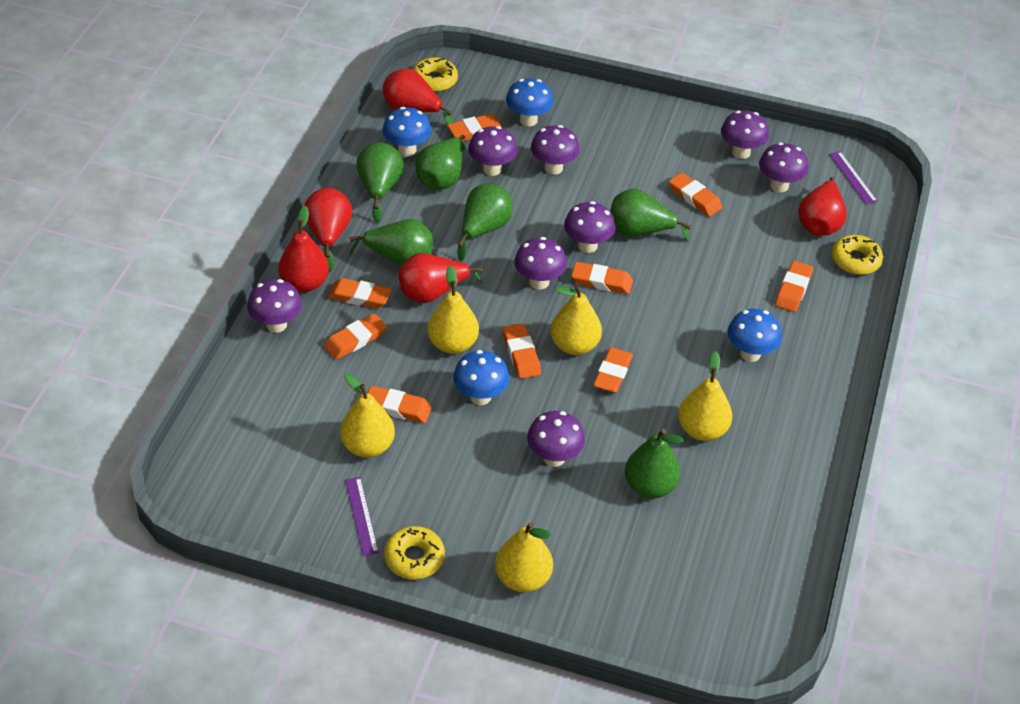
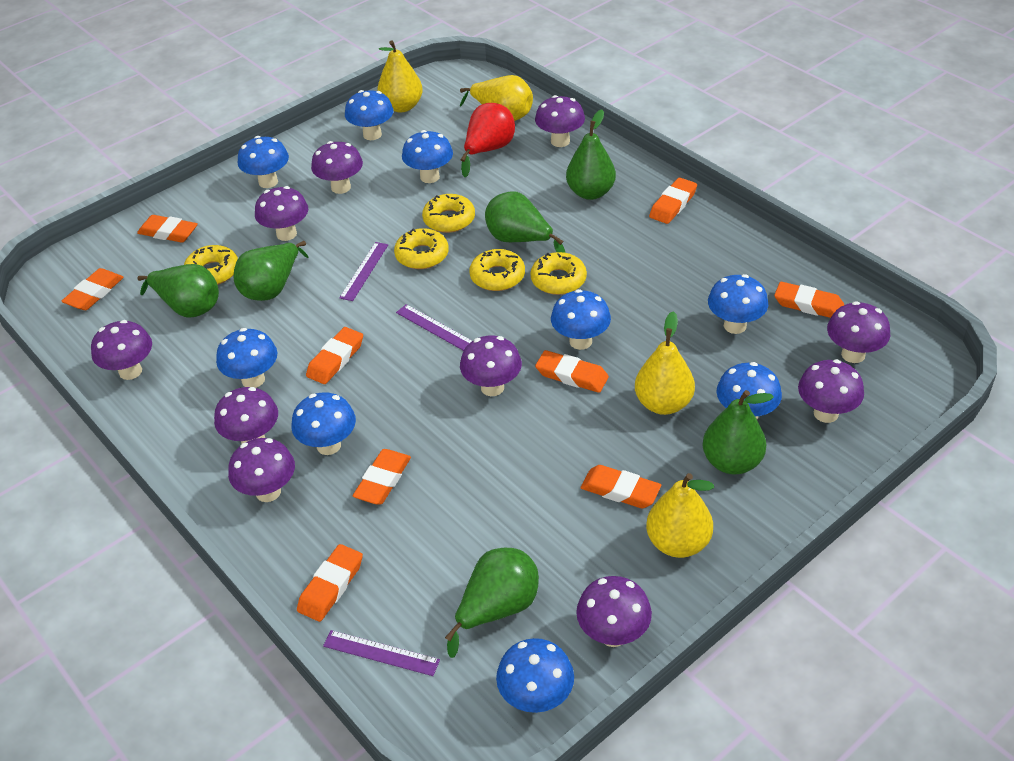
blue mushroom: [383,107,431,156] [453,350,509,405] [506,78,554,126] [727,309,782,362] = 4 -> [216,328,277,388] [238,136,289,188] [291,392,356,455] [345,90,394,140] [402,130,453,183] [496,638,574,713] [551,289,611,350] [708,274,768,334] [717,362,782,420] = 9
purple mushroom: [247,279,302,333] [468,126,518,176] [514,237,567,289] [527,411,585,467] [531,125,580,175] [564,201,615,253] [721,110,769,159] [759,142,808,192] = 8 -> [91,320,152,380] [214,387,278,444] [228,438,295,502] [255,186,308,241] [311,141,363,194] [460,335,522,396] [535,95,585,147] [576,576,652,647] [798,359,864,423] [827,301,890,363] = 10
purple ruler: [345,477,379,556] [829,151,878,205] = 2 -> [323,630,440,676] [339,242,388,301] [396,304,472,351] = 3
red pear: [278,206,329,292] [304,188,352,271] [383,69,453,125] [399,253,483,303] [798,177,847,236] = 5 -> [461,103,515,177] = 1
yellow donut: [384,526,445,579] [413,57,458,92] [832,235,883,275] = 3 -> [184,245,238,285] [394,228,449,269] [422,194,475,233] [469,249,525,291] [530,252,587,295] = 5
yellow pear: [340,373,395,458] [427,266,479,354] [495,522,553,592] [550,285,602,355] [678,351,732,441] = 5 -> [377,40,423,112] [460,75,533,121] [635,311,695,415] [646,473,714,558] = 4

